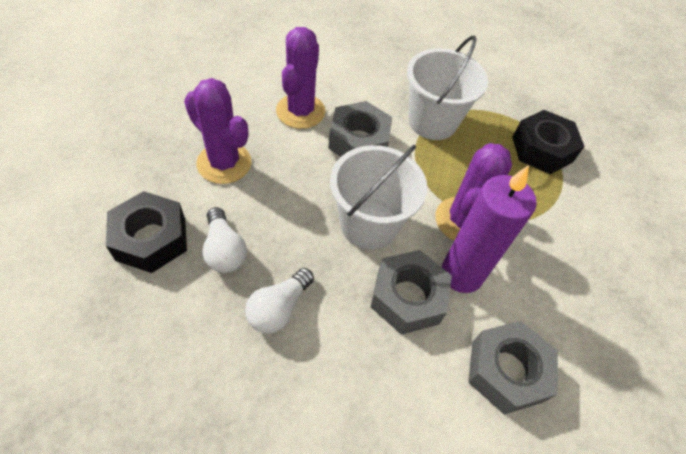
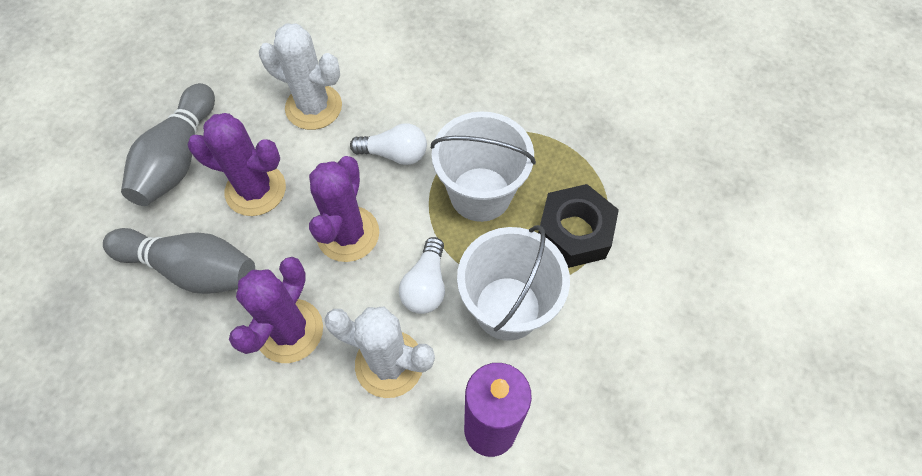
black nut: [106,191,187,273] [512,110,585,174] = 2 -> [538,184,619,268] = 1
grey bowling pin: none = 0 -> [103,228,255,294] [121,83,215,206] = 2
grey nut: [328,101,392,157] [370,250,452,335] [468,321,558,415] = 3 -> none = 0
white cactus: none = 0 -> [259,24,342,130] [324,307,435,398] = 2

